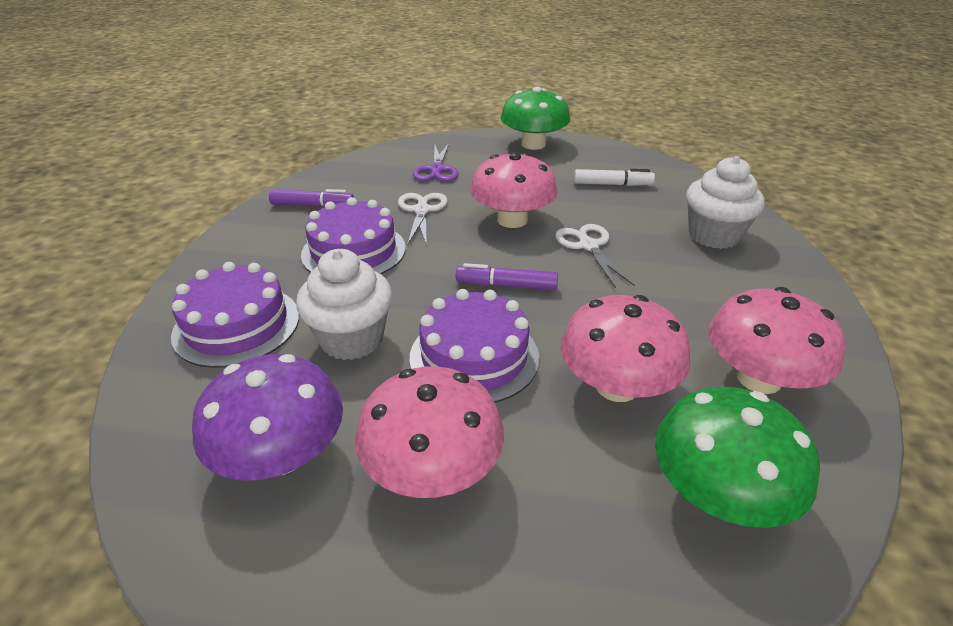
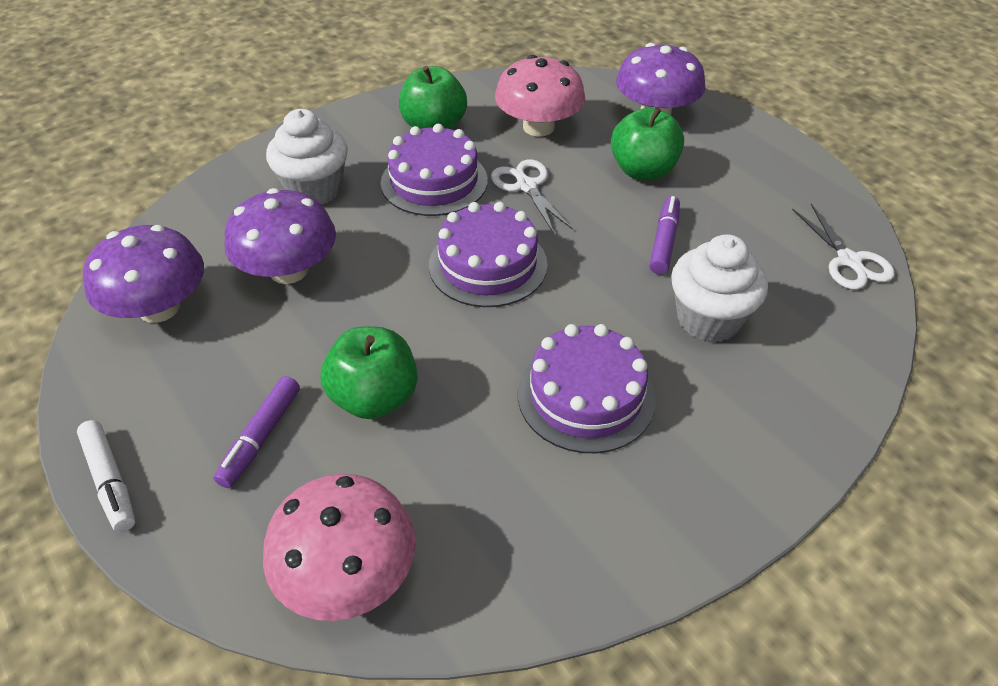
green apple: none = 0 -> [321,327,418,419] [399,66,467,129] [611,107,684,180] = 3
green mushroom: [501,87,570,150] [655,387,820,528] = 2 -> none = 0
pink mushroom: [355,366,504,498] [470,152,557,228] [561,295,691,402] [708,287,846,394] = 4 -> [263,474,416,621] [495,55,585,137] = 2
purple mushroom: [192,354,343,481] = 1 -> [83,225,204,323] [224,188,336,284] [616,43,705,115] = 3
purple scissors: [413,143,459,181] = 1 -> none = 0

